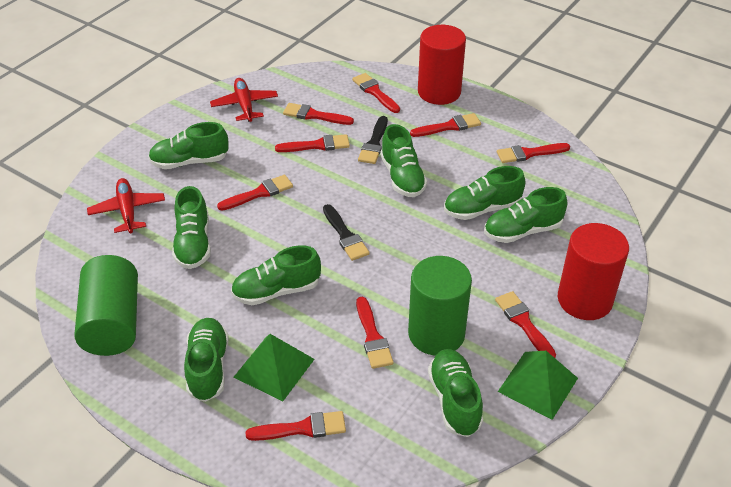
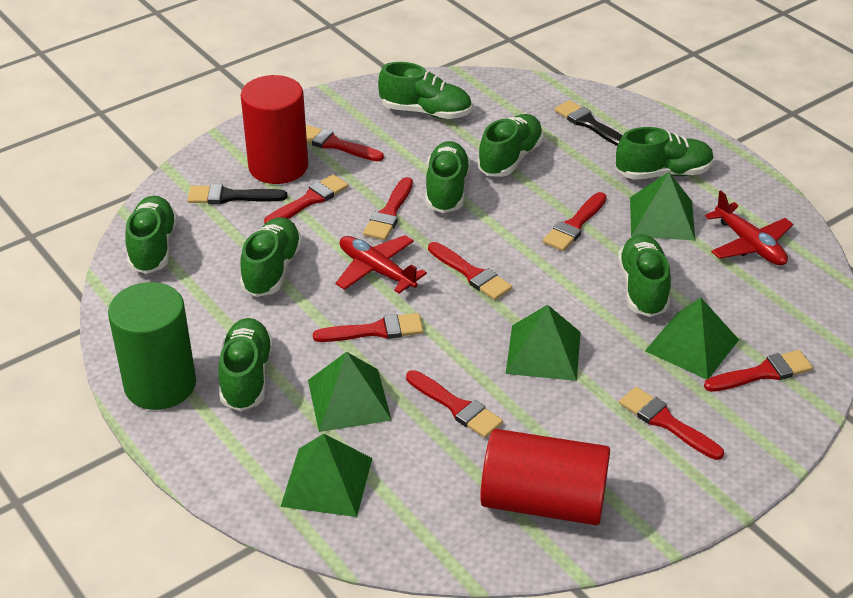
green cylinder: [75,255,138,356] [408,256,472,356] = 2 -> [108,282,196,410] = 1
green pyramid: [234,334,314,401] [498,351,578,420] = 2 -> [281,434,372,517] [308,352,391,432] [506,305,581,381] [630,172,695,240] [645,298,739,380] = 5

